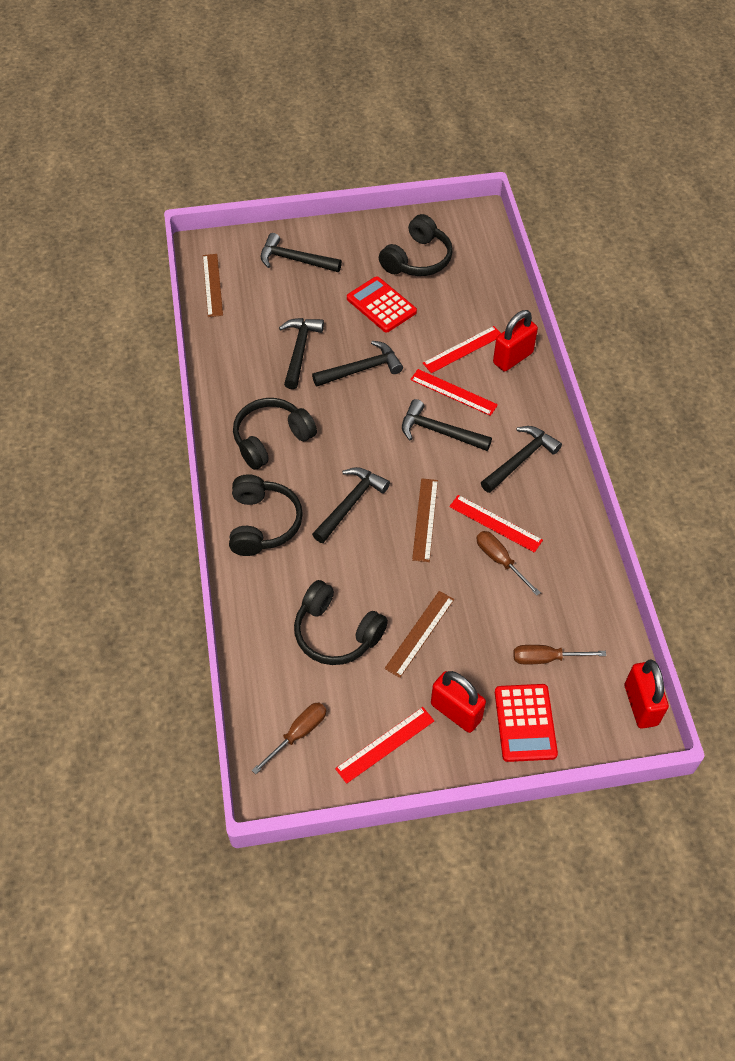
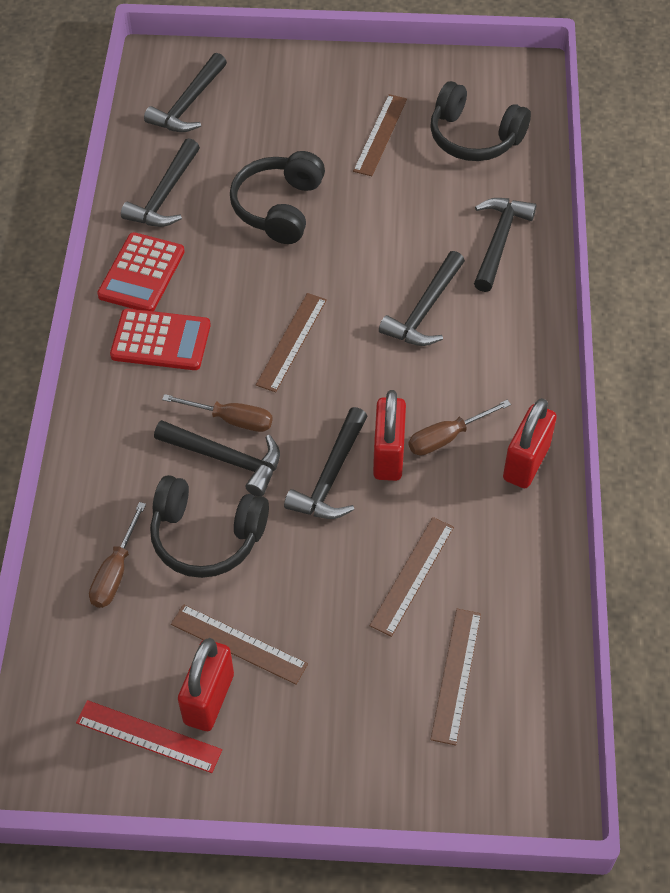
black headphones: [229,474,303,556] [233,398,317,470] [294,580,388,665] [379,214,453,276] = 4 -> [150,475,269,578] [230,151,325,244] [430,81,531,161] = 3
brown ruler: [203,254,223,317] [384,591,454,678] [412,478,438,562] = 3 -> [171,604,308,684] [256,293,327,392] [353,94,407,176] [370,517,454,637] [430,609,481,746] = 5
red ruler: [335,707,434,784] [410,369,498,416] [423,326,501,373] [449,495,543,553] = 4 -> [76,700,222,773] = 1

